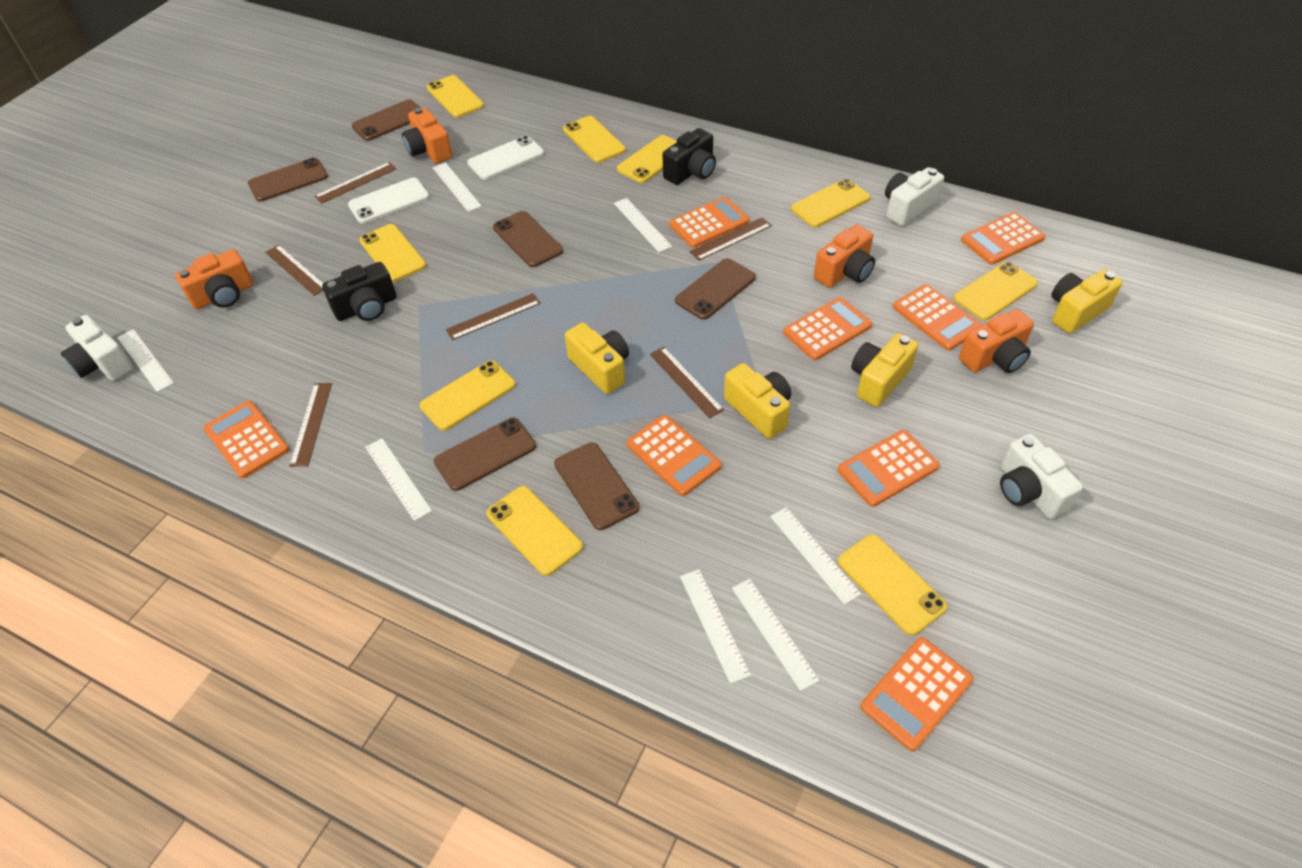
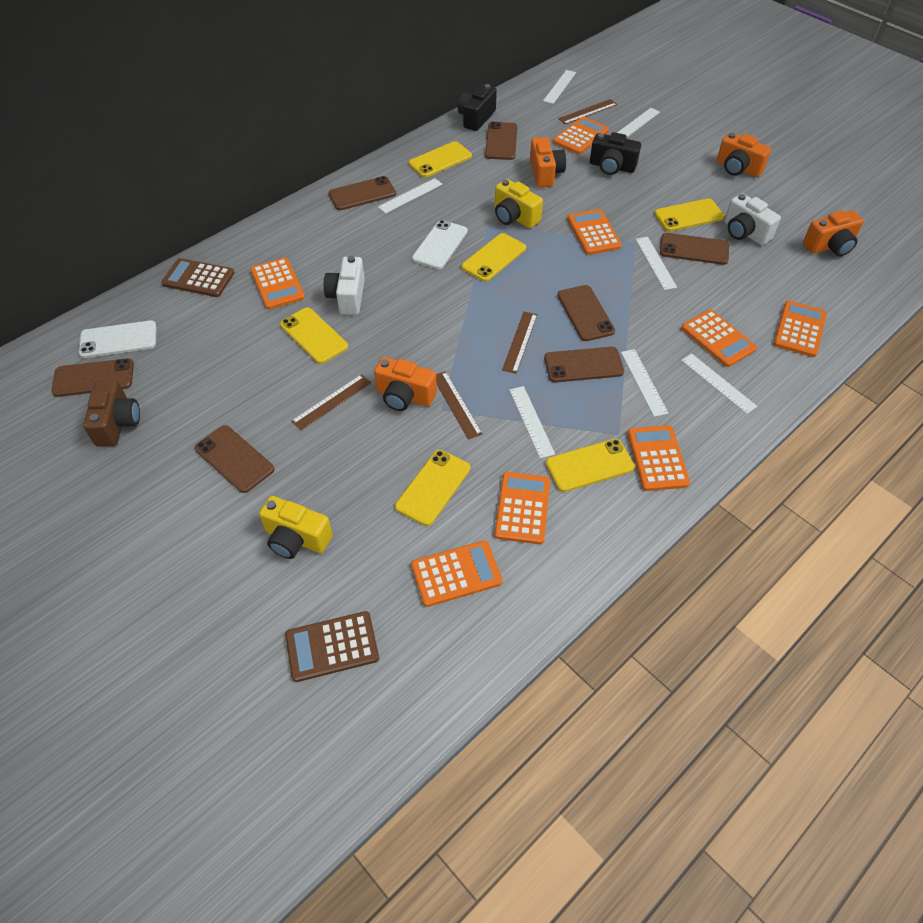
brown calculator: none = 0 -> [161,258,234,297] [285,611,379,682] = 2
brown camera: none = 0 -> [83,379,140,447] = 1
brown phone: [248,158,328,202] [352,99,421,141] [434,418,536,491] [493,211,563,267] [554,442,639,530] [675,258,756,320] = 6 -> [51,358,134,397] [195,425,274,493] [329,176,396,210] [485,122,517,160] [544,347,624,382] [557,285,615,341] [660,233,729,265] = 7
brown ruler: [265,245,323,296] [289,383,332,467] [315,162,396,204] [446,293,541,340] [650,347,724,418] [690,217,772,261] = 6 -> [291,374,371,431] [436,371,483,440] [502,311,537,374] [558,99,617,124] = 4
white camera: [61,315,134,381] [885,167,944,226] [1000,434,1083,519] = 3 -> [324,256,365,315] [724,193,781,245] = 2
yellow camera: [565,323,629,394] [724,363,791,439] [851,333,919,407] [1051,269,1123,334] = 4 -> [259,496,333,559] [495,179,543,228] = 2
yellow phone: [359,224,426,282] [419,360,516,431] [427,75,484,117] [487,486,583,576] [563,116,626,163] [617,135,677,183] [791,179,870,227] [838,534,948,636] [954,262,1038,320] = 9 -> [280,307,348,364] [395,450,471,526] [409,141,472,178] [461,233,526,282] [546,439,635,492] [654,198,725,232] = 6

